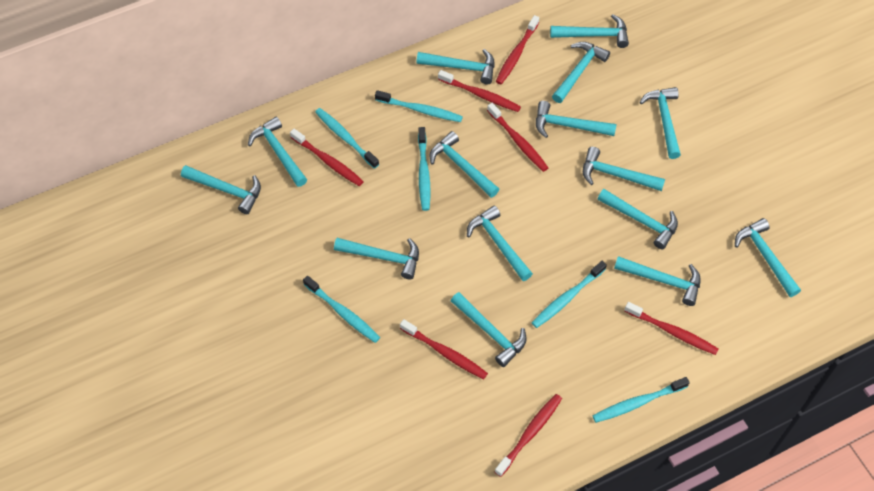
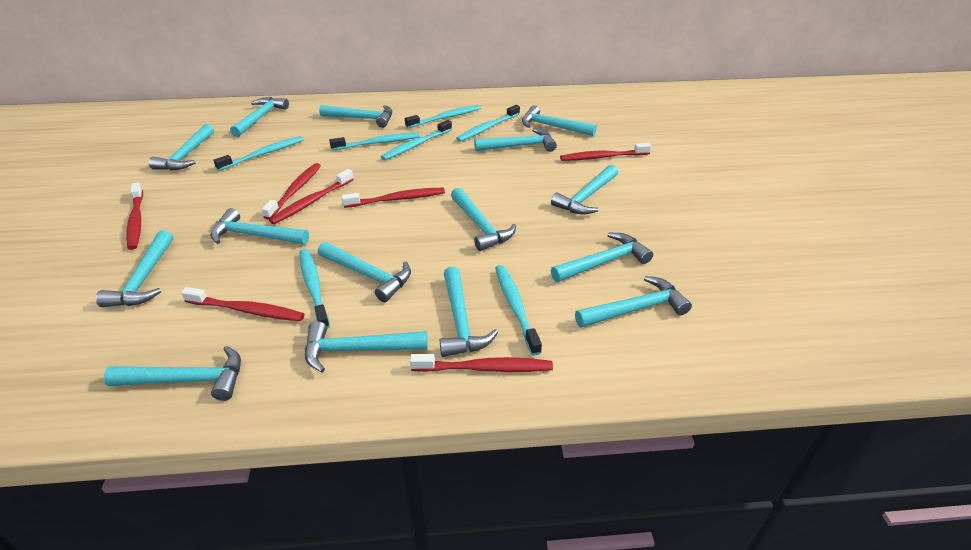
turquoise toothbrush: [303,276,380,343] [315,108,379,169] [375,90,463,122] [418,127,430,211] [532,261,607,328] [593,377,690,423] = 6 -> [213,136,304,171] [300,249,330,329] [329,133,420,150] [381,120,452,160] [405,105,481,128] [456,105,520,142] [495,265,542,355] = 7

